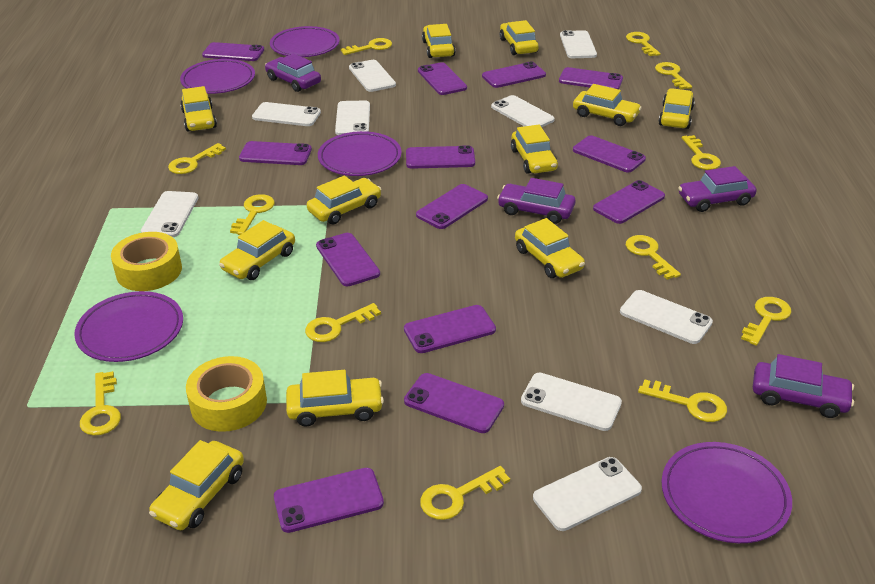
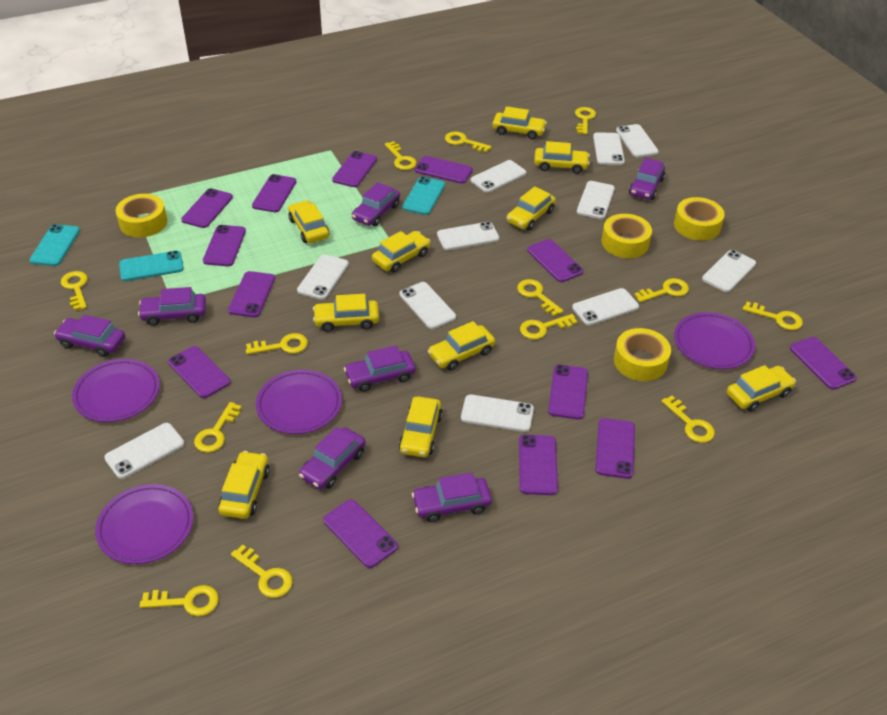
purple car: [265,53,321,92] [497,178,576,224] [678,166,757,212] [753,354,854,418] = 4 -> [54,315,125,357] [138,287,206,326] [299,427,366,489] [344,345,415,392] [352,182,400,226] [412,472,492,522] [629,158,665,200] = 7
purple plate: [74,291,183,362] [180,59,255,94] [270,26,340,57] [318,131,402,176] [661,442,792,543] = 5 -> [72,359,160,422] [95,484,193,564] [256,370,342,434] [674,312,755,369] = 4
turquoise phone: none = 0 -> [29,224,80,266] [119,251,184,281] [402,176,445,215] = 3
white phone: [141,191,198,237] [252,102,321,126] [335,101,370,135] [349,60,396,92] [491,95,555,127] [521,373,622,431] [533,457,642,531] [560,30,597,58] [620,290,713,344] = 9 -> [104,423,185,479] [297,254,349,300] [399,282,456,329] [437,222,499,250] [461,394,534,432] [471,160,526,193] [572,288,639,326] [577,181,615,219] [593,132,625,165] [616,124,659,157] [702,250,756,292] = 11
yellow car: [149,440,244,530] [180,86,217,132] [219,220,295,280] [286,370,384,426] [307,176,381,225] [422,24,455,58] [500,20,539,55] [511,125,558,174] [515,218,585,278] [573,84,642,126] [658,88,695,129] = 11 -> [218,451,270,519] [288,200,330,243] [313,294,379,332] [372,231,431,273] [399,396,443,457] [428,321,495,371] [492,106,547,139] [506,186,556,230] [534,141,590,174] [727,365,796,412] = 10
yellow key: [80,371,121,436] [168,143,226,174] [230,194,275,235] [305,303,381,342] [341,38,392,55] [420,466,510,520] [626,32,661,56] [626,235,681,280] [638,380,727,422] [655,62,692,89] [682,135,721,170] [741,297,791,346] = 12 -> [61,271,88,311] [139,585,219,616] [194,402,242,453] [231,545,293,598] [246,333,308,354] [385,141,417,170] [445,132,492,152] [517,279,563,316] [520,314,577,339] [575,107,596,135] [635,278,689,302] [661,396,715,443] [743,302,803,330] = 13
yellow tape: [111,232,182,291] [186,356,267,432] = 2 -> [116,194,167,238] [602,214,652,258] [614,328,671,381] [674,197,725,241] = 4

